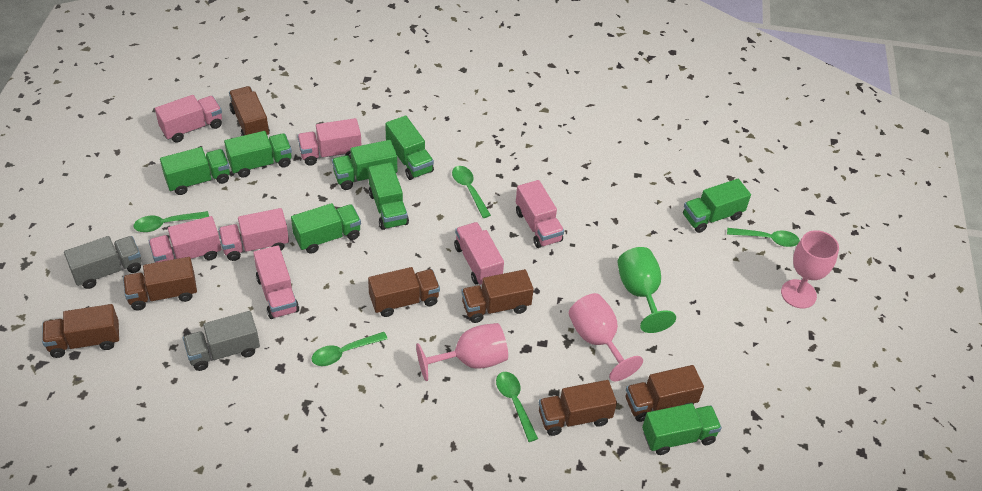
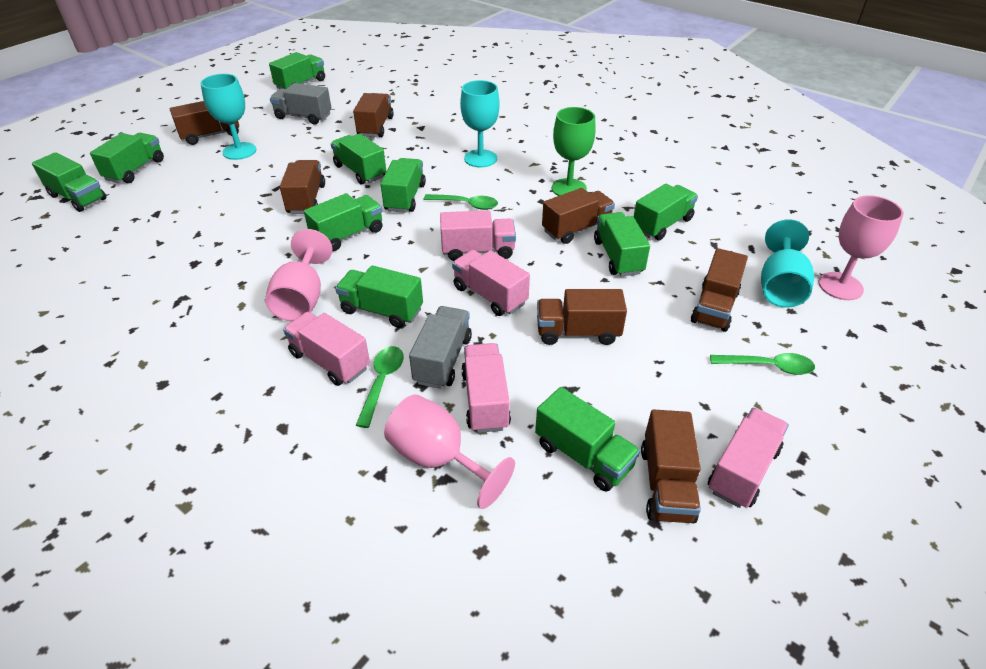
green spoon: [133,211,209,232] [311,332,388,366] [452,166,491,218] [496,372,538,442] [727,228,800,247] = 5 -> [356,346,404,428] [424,194,498,210] [710,353,815,375] = 3
green truck: [160,147,230,195] [224,131,292,178] [291,203,361,254] [332,140,397,190] [368,162,409,230] [385,116,434,180] [642,403,722,455] [683,179,751,233] = 8 -> [32,152,106,212] [90,133,164,183] [269,52,325,89] [304,193,383,251] [331,133,386,185] [335,265,423,328] [381,158,426,213] [535,387,640,492] [594,212,650,276] [634,184,698,241] = 10
pink truck: [149,216,221,263] [155,95,222,143] [218,208,289,261] [253,245,299,319] [297,118,362,166] [454,222,504,285] [516,180,564,248] = 7 -> [283,312,370,386] [440,210,516,261] [452,250,530,316] [461,343,511,433] [708,408,789,508] = 5
turquoise goblet: none = 0 -> [201,74,256,160] [460,80,500,167] [761,219,814,308] = 3

